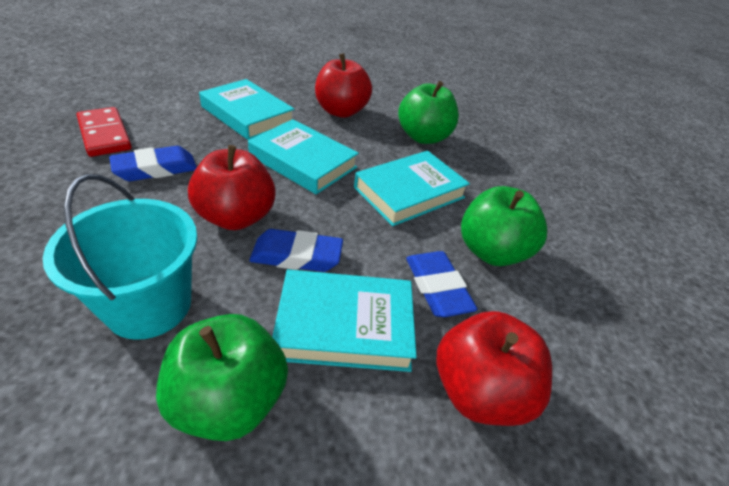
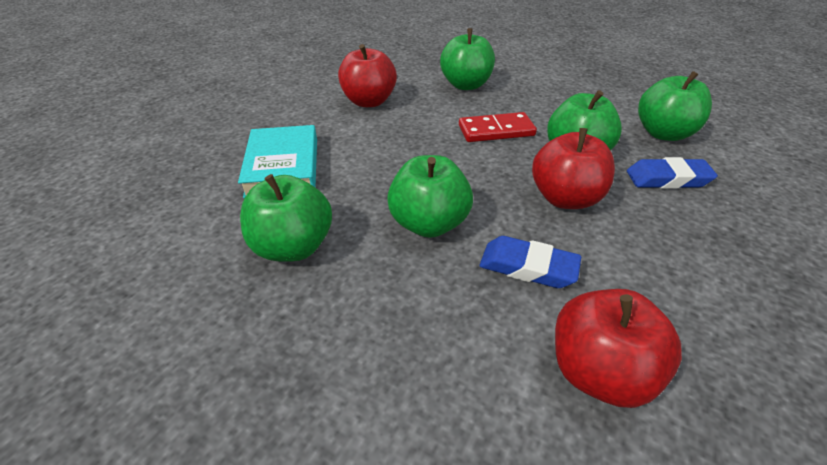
blue eraser: [109,146,197,181] [249,229,343,272] [406,251,478,317] = 3 -> [480,236,581,288] [627,157,718,189] = 2
green apple: [156,314,288,441] [398,81,459,144] [461,186,547,266] = 3 -> [240,174,332,262] [387,155,473,238] [440,28,495,90] [547,90,622,151] [638,71,712,141] = 5
turquoise book: [199,79,294,140] [248,119,359,194] [272,269,417,372] [354,151,470,226] = 4 -> [238,125,317,198] = 1
turquoise bucket: [43,174,197,340] = 1 -> none = 0

